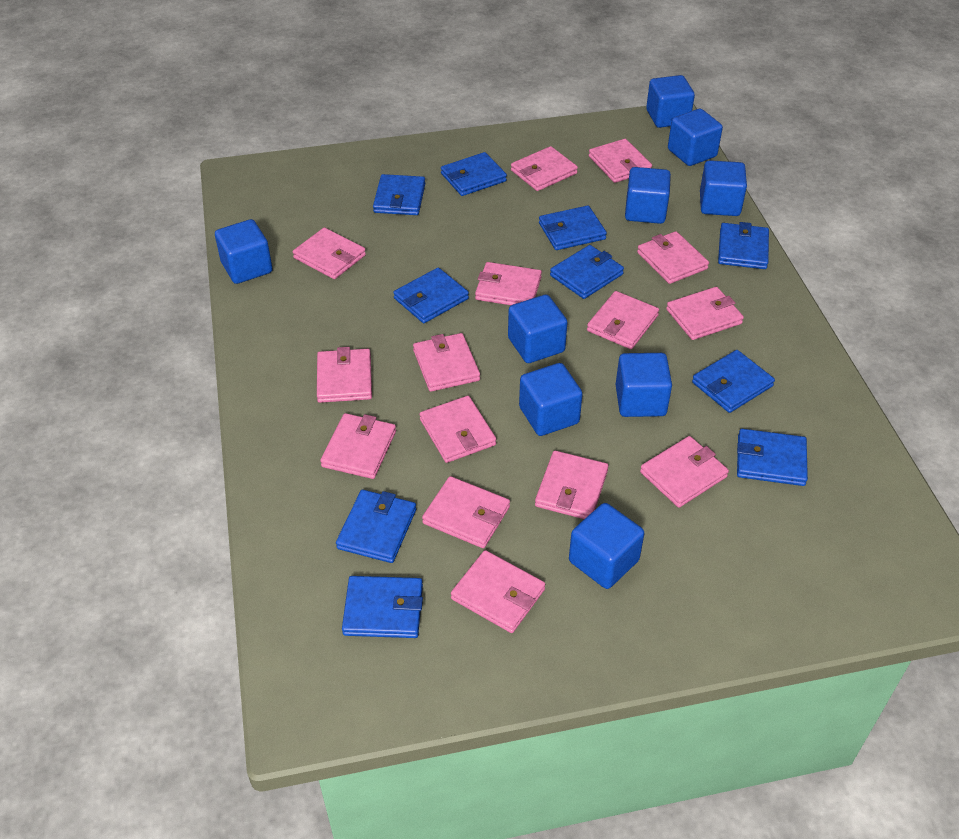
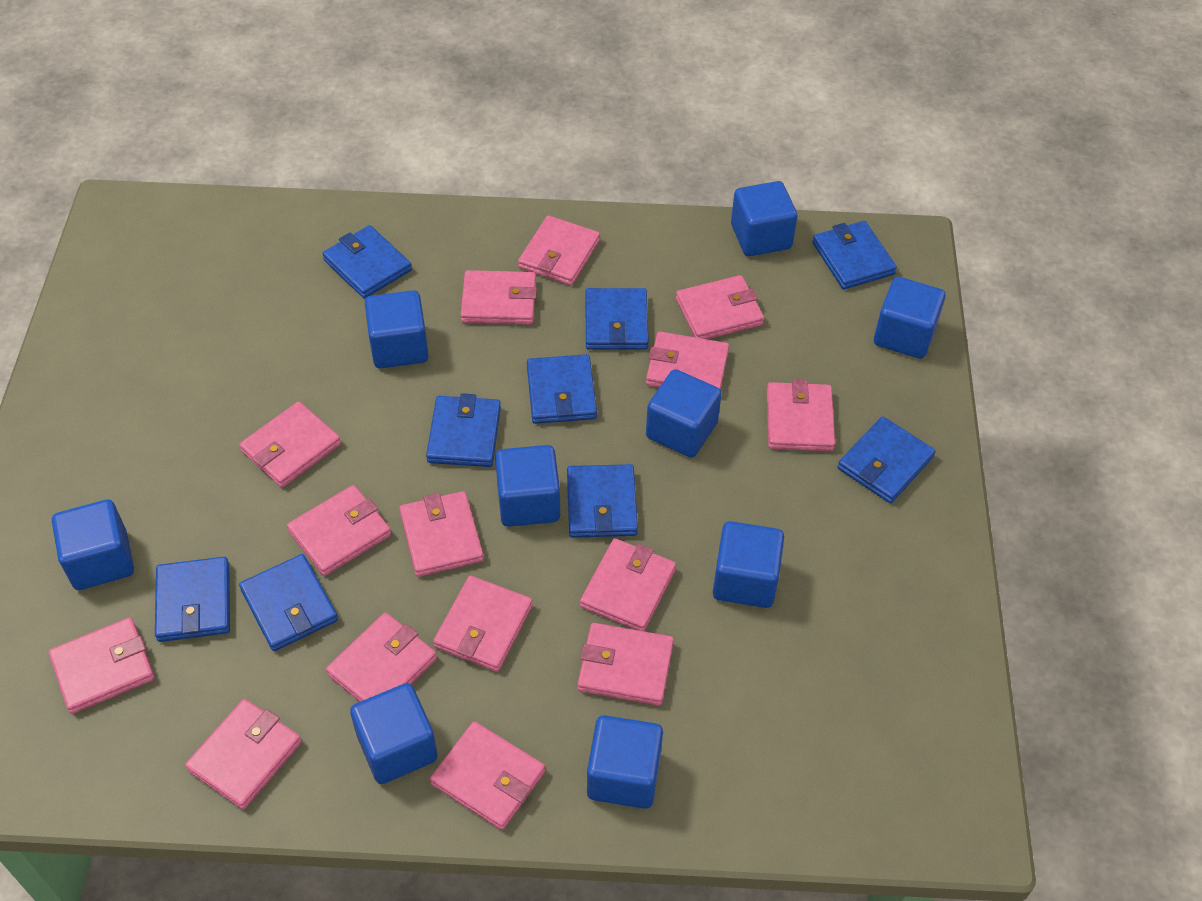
blue wallet: [336,490,416,563] [342,576,423,638] [373,174,425,215] [393,268,469,323] [441,152,507,196] [539,205,607,250] [550,245,624,299] [692,350,775,413] [718,222,769,269] [737,429,808,486] = 10 -> [155,557,230,642] [239,554,338,651] [322,225,412,299] [426,393,501,467] [527,354,597,424] [567,464,638,538] [585,288,649,350] [812,221,897,289] [838,416,936,503] = 9

